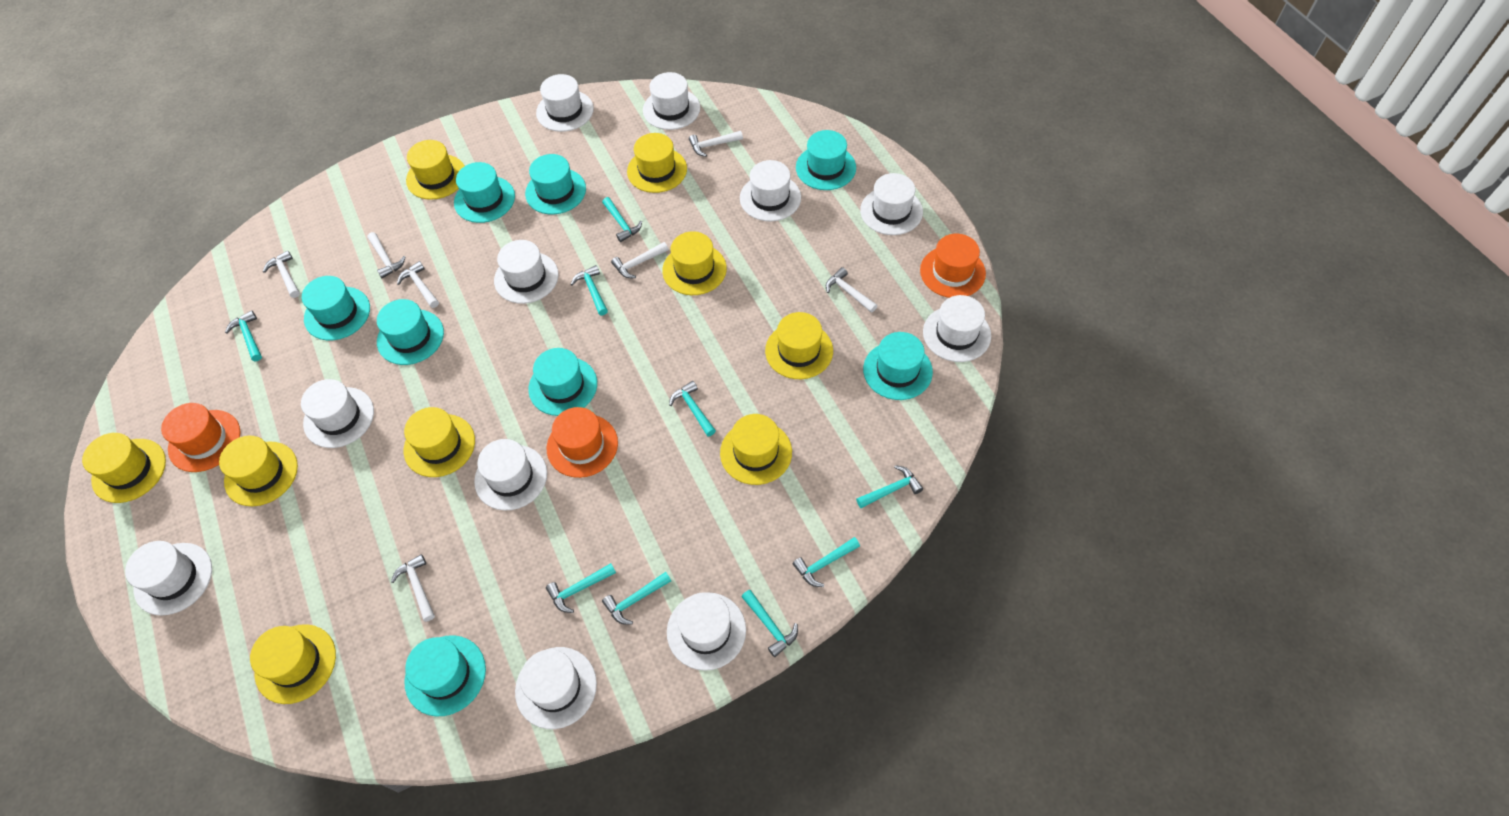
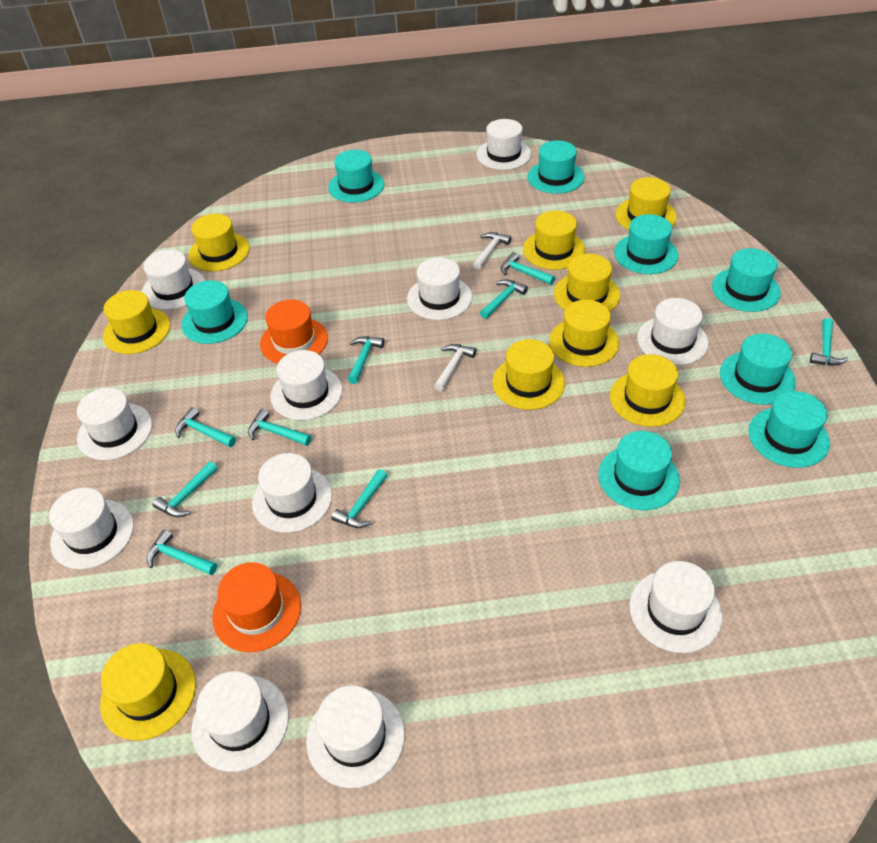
orange hat: [161,403,240,472] [547,407,618,478] [920,234,986,298] = 3 -> [212,562,301,652] [260,299,328,364] = 2
white hammer: [263,251,300,298] [367,232,406,278] [391,554,435,622] [397,261,439,308] [611,242,668,278] [689,131,743,157] [826,267,877,313] = 7 -> [434,344,476,392] [473,232,511,270] = 2

